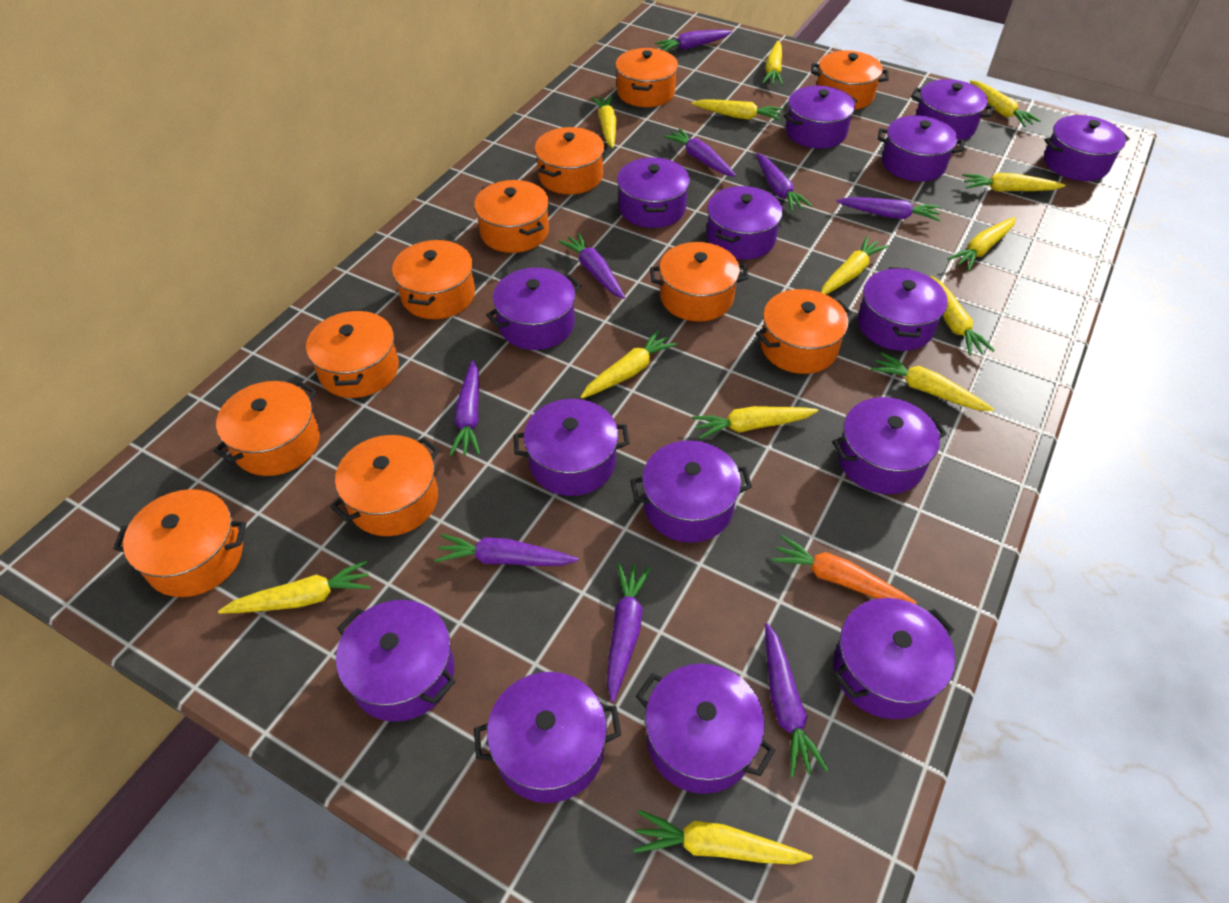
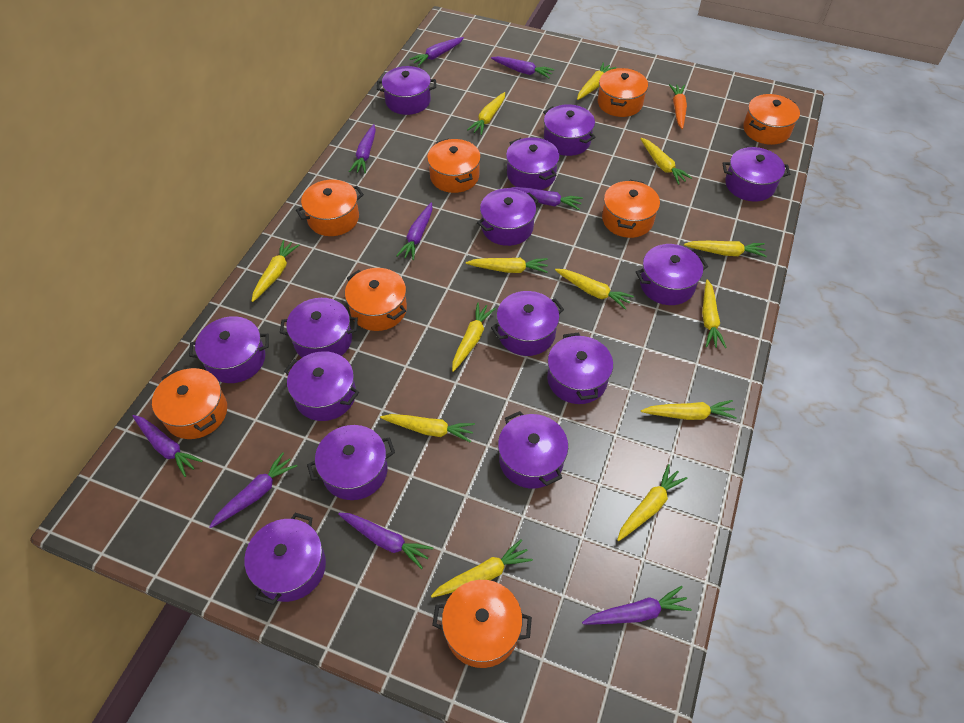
orange pot: [113,489,246,597] [213,381,320,476] [306,309,399,398] [330,435,440,536] [392,239,475,319] [474,180,549,253] [535,127,605,194] [615,48,678,107] [650,242,749,321] [756,289,852,374] [811,50,889,110] = 11 -> [152,368,227,439] [296,179,364,236] [345,268,407,331] [427,138,481,193] [432,580,532,668] [598,68,648,117] [602,180,660,238] [743,94,800,145] = 8
purple pot: [336,600,456,722] [474,672,621,803] [486,268,581,350] [513,399,630,496] [617,157,690,228] [630,440,752,543] [636,664,775,794] [707,186,783,260] [784,85,857,149] [832,397,947,494] [833,598,955,719] [858,267,948,351] [878,115,964,182] [911,79,994,140] [1044,115,1130,181] = 15 -> [189,316,269,383] [244,513,326,605] [280,298,358,358] [284,351,359,421] [307,425,395,500] [377,66,436,115] [477,188,539,246] [491,291,564,356] [498,411,568,488] [506,137,560,190] [543,104,596,156] [547,332,613,404] [636,244,708,305] [722,147,790,202] = 14

